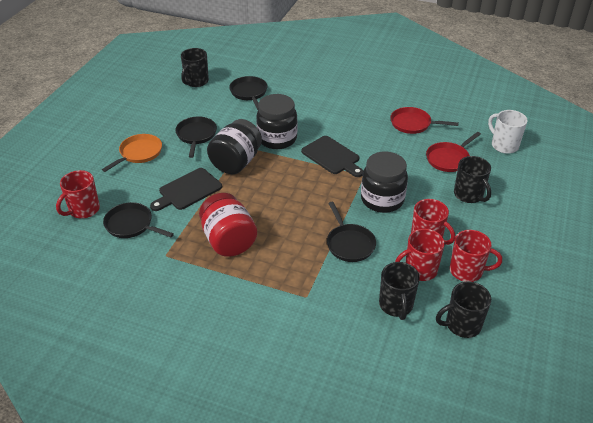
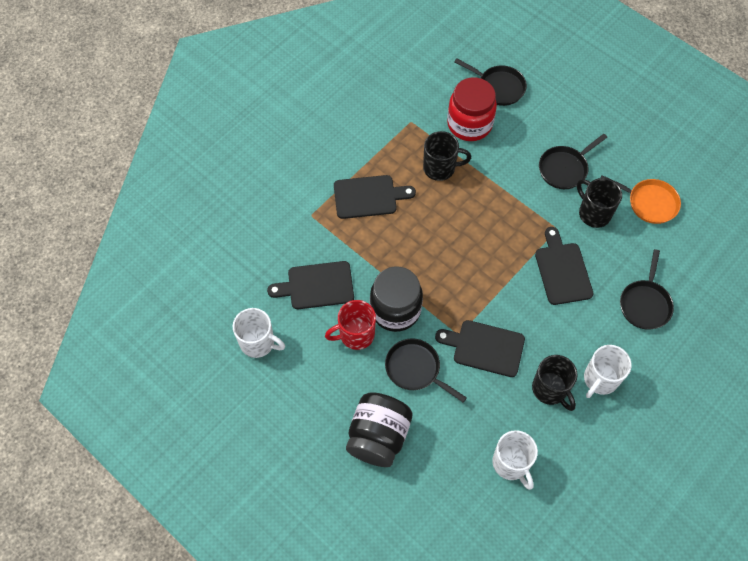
black cutting board: [150,168,222,211] [301,136,363,177] = 2 -> [267,261,354,309] [334,175,416,219] [435,320,525,377] [535,227,593,305] = 4
black jar: [207,119,262,174] [256,94,298,149] [361,151,408,213] = 3 -> [346,392,413,467] [370,266,423,332] = 2
black mug: [181,48,209,87] [379,262,420,320] [436,281,491,338] [454,156,491,203] = 4 -> [423,131,471,181] [532,355,578,411] [577,178,622,228] = 3
red mug: [56,170,100,218] [395,229,445,281] [411,199,455,245] [450,230,502,282] = 4 -> [325,300,376,350] = 1
red pan: [391,107,459,134] [426,132,481,172] = 2 -> none = 0
white mug: [488,110,528,154] = 1 -> [233,308,285,358] [492,430,538,490] [584,345,631,398] = 3

